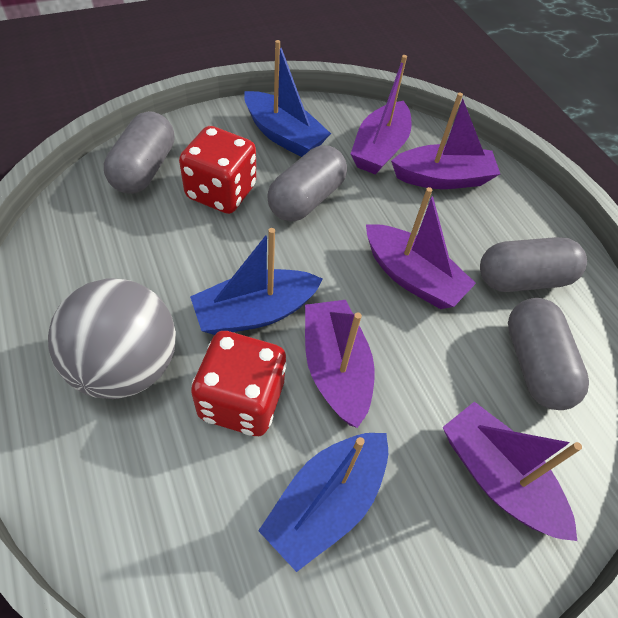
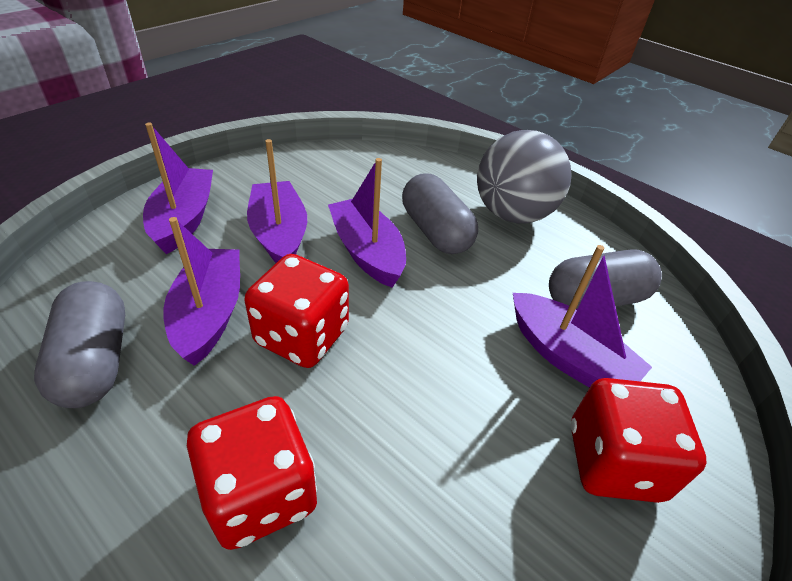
blue boat: [190,228,323,335] [244,40,331,157] [258,433,388,572] = 3 -> none = 0
grey capsule: [104,111,174,194] [267,145,347,222] [480,237,587,292] [508,298,589,410] = 4 -> [34,281,125,408] [402,173,478,254] [549,249,662,309] = 3
red dice: [179,126,256,214] [191,331,287,436] = 2 -> [187,396,317,550] [244,254,349,368] [571,378,707,503] = 3

